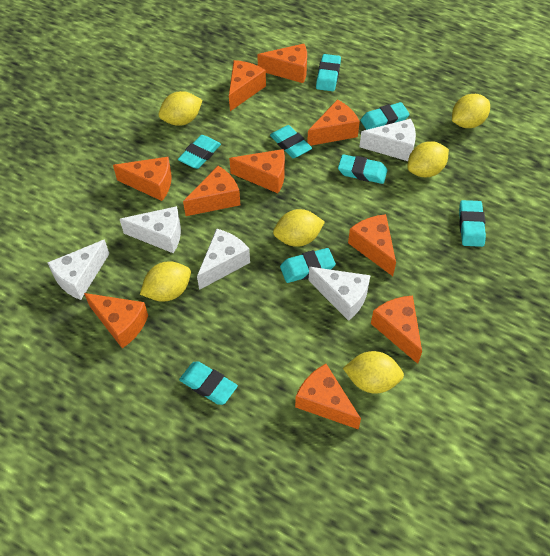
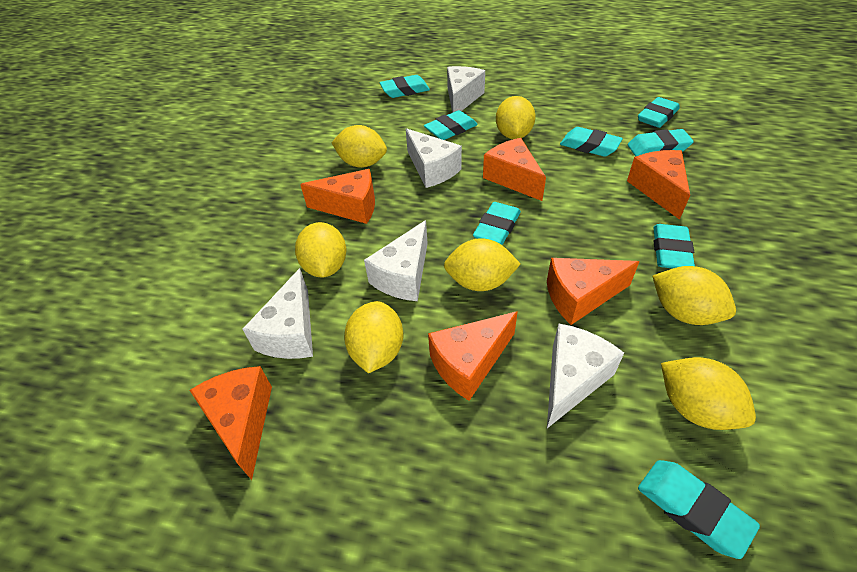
orange cheese: [84,293,148,348] [113,157,172,201] [183,166,240,216] [229,60,266,111] [229,149,285,193] [257,44,307,83] [295,364,361,430] [307,99,360,146] [348,214,396,276] [371,296,422,364] = 10 -> [190,366,272,480] [300,169,375,224] [428,311,518,401] [483,138,546,201] [547,258,639,325] [627,150,690,220] = 6
yellow lemon: [140,261,191,302] [159,91,203,126] [273,209,325,247] [343,351,404,394] [407,141,449,177] [452,94,490,128] = 6 -> [295,222,346,278] [332,125,387,168] [344,301,403,373] [444,238,521,291] [496,96,536,139] [652,266,736,325] [661,357,756,430] = 7

